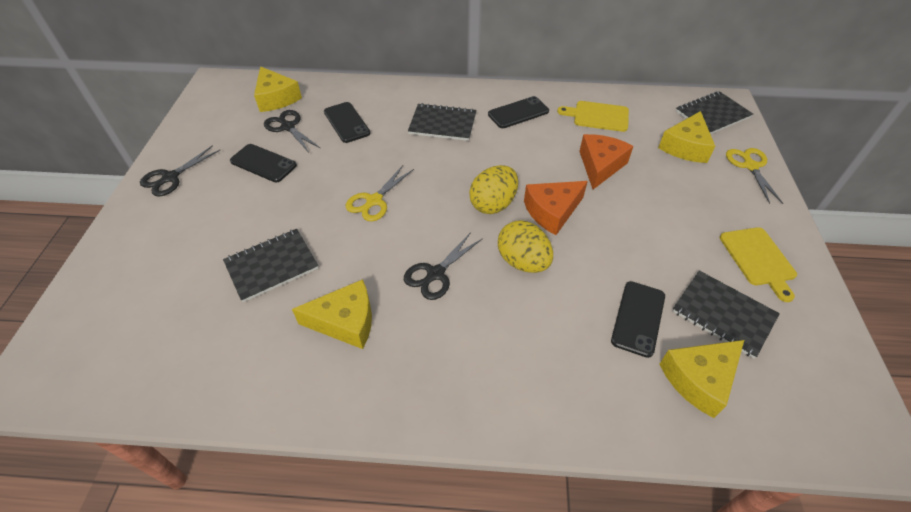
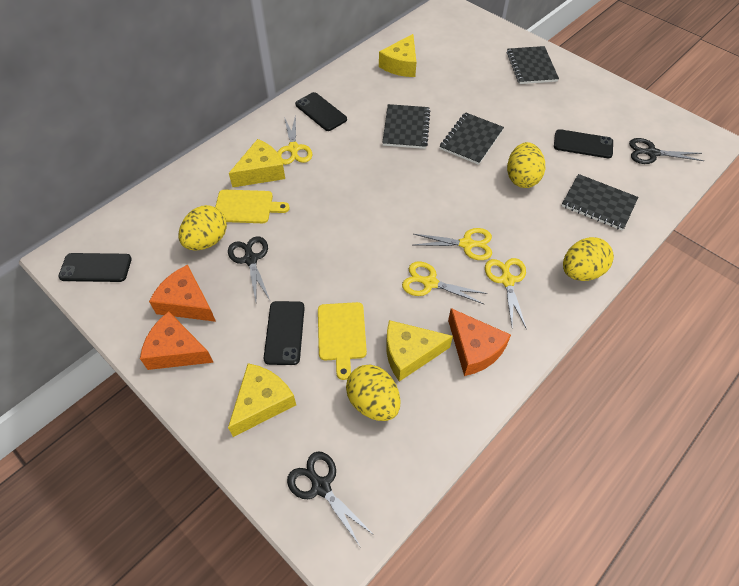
orange cheese: [524,181,588,235] [579,134,633,189] = 2 -> [140,311,214,370] [149,265,216,322] [448,308,511,376] = 3
yellow egg: [469,165,518,214] [498,220,553,273] = 2 -> [179,205,227,251] [346,365,400,421] [507,142,545,188] [563,237,614,281] = 4
yellow scissors: [346,165,414,222] [726,148,783,204] = 2 -> [277,115,312,165] [402,262,488,304] [414,228,492,260] [485,258,527,329] = 4

